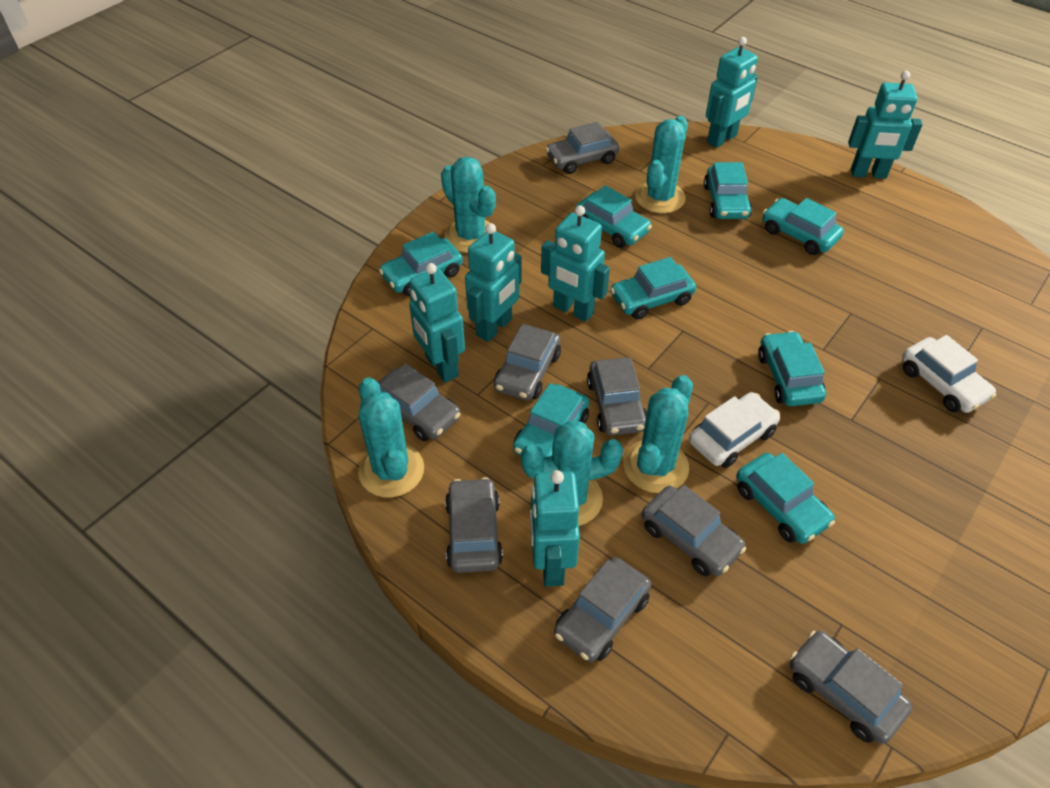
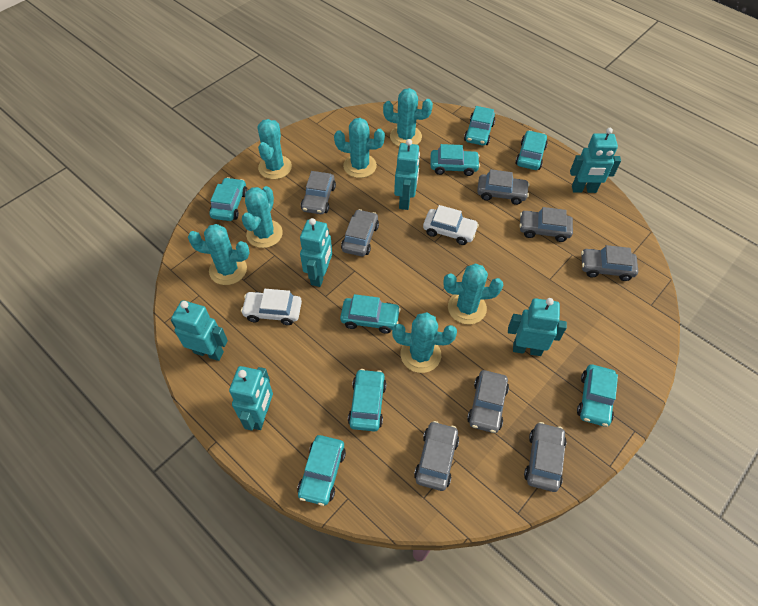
turquoise cactus: [358,377,424,497] [441,157,496,253] [521,420,623,526] [624,375,693,493] [635,116,688,213] = 5 -> [188,224,250,285] [242,186,283,248] [257,119,292,179] [334,118,385,178] [383,88,433,146] [392,312,457,373] [443,264,503,324] = 7

